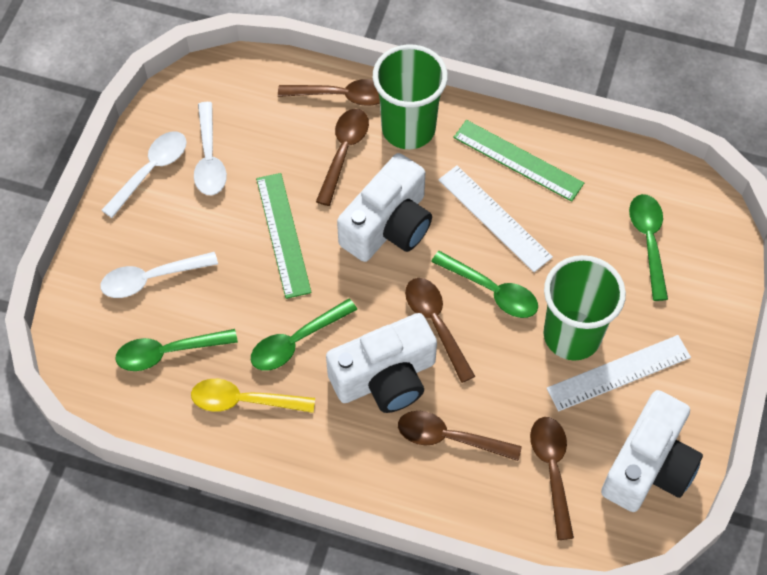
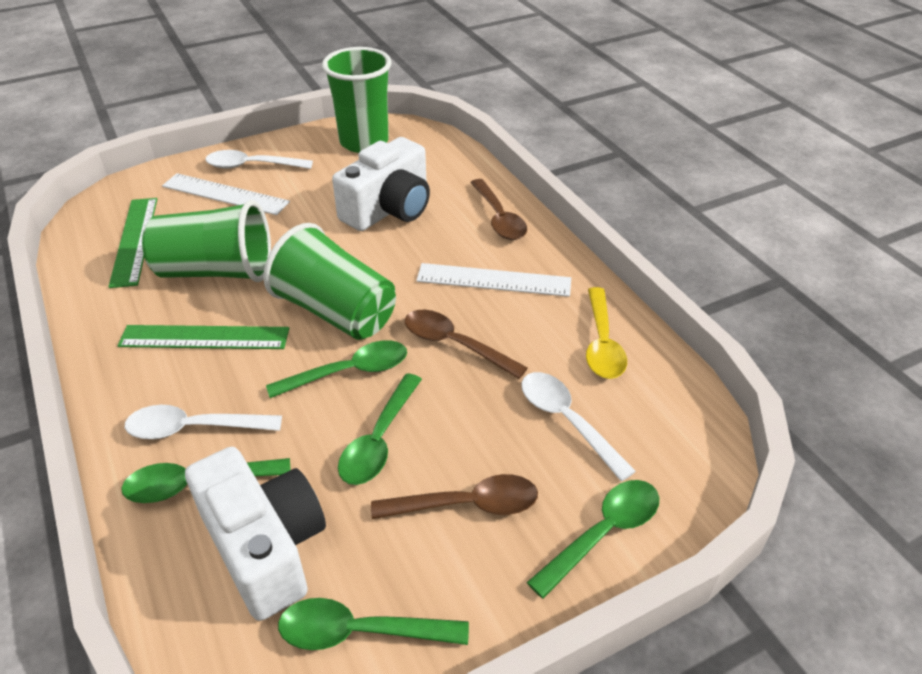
brown spoon: [278,79,380,106] [316,109,369,206] [398,411,522,461] [405,278,475,383] [530,417,574,540] = 5 -> [371,474,538,519] [405,310,528,379] [470,179,527,240] = 3
green cup: [373,45,448,149] [544,255,626,361] = 2 -> [142,200,271,282] [264,223,396,340] [322,47,391,153] = 3
green spoon: [116,329,238,371] [251,298,357,371] [431,251,538,318] [629,194,668,301] = 4 -> [121,458,291,503] [266,340,407,398] [278,598,469,650] [338,373,422,485] [527,480,659,599] = 5
white camera: [326,313,437,413] [337,153,432,262] [601,390,703,512] = 3 -> [185,447,326,621] [332,137,430,231] = 2

